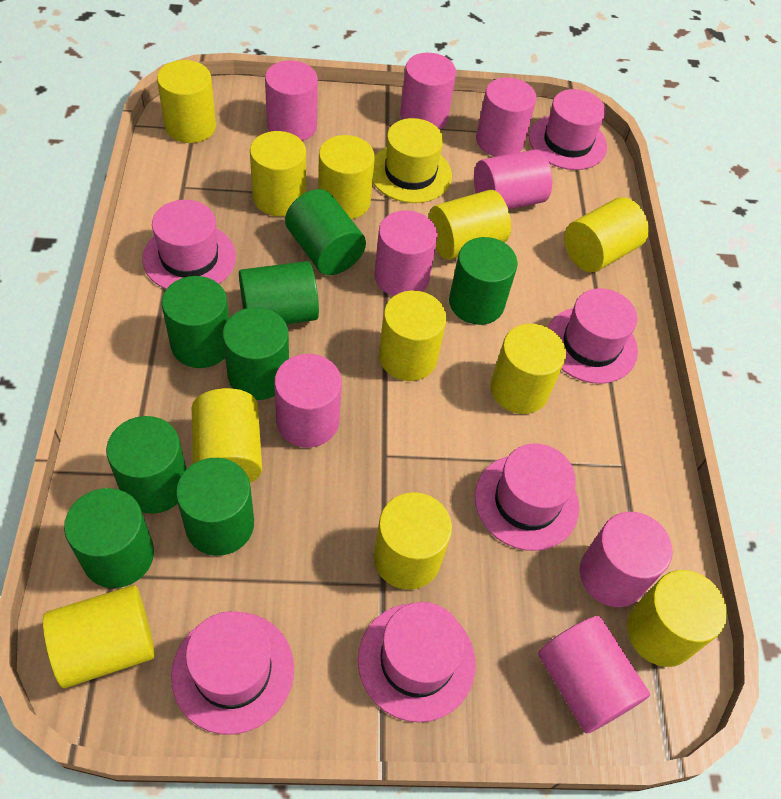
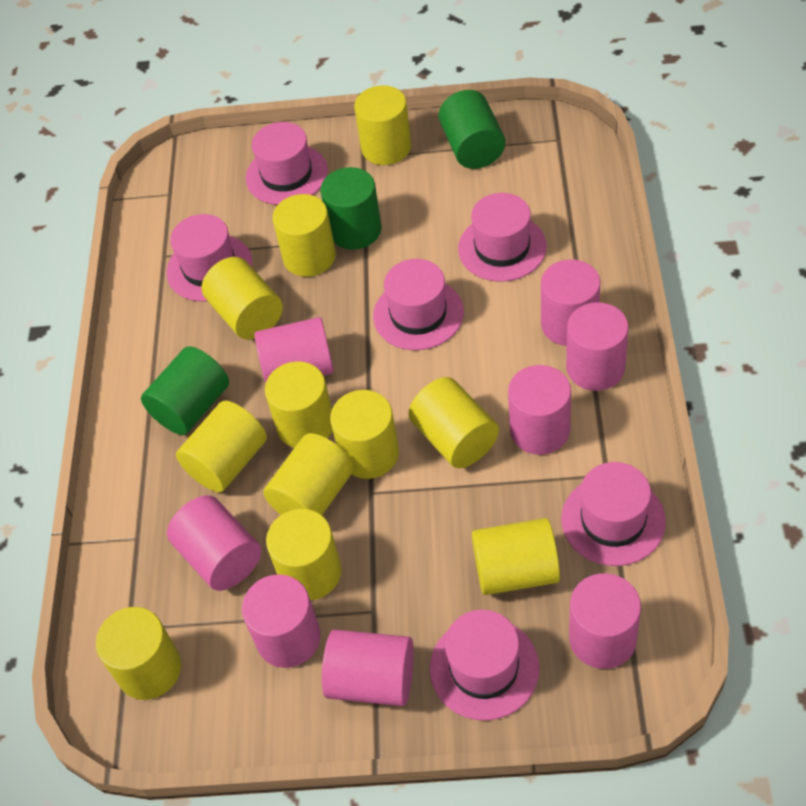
green cylinder: [64,488,154,588] [106,416,186,514] [162,276,229,368] [176,458,254,556] [222,307,289,400] [239,261,319,324] [285,189,366,275] [449,237,518,325] = 8 -> [141,346,229,435] [321,167,381,250] [439,90,506,169] = 3
yellow hat: [373,118,452,203] = 1 -> none = 0

